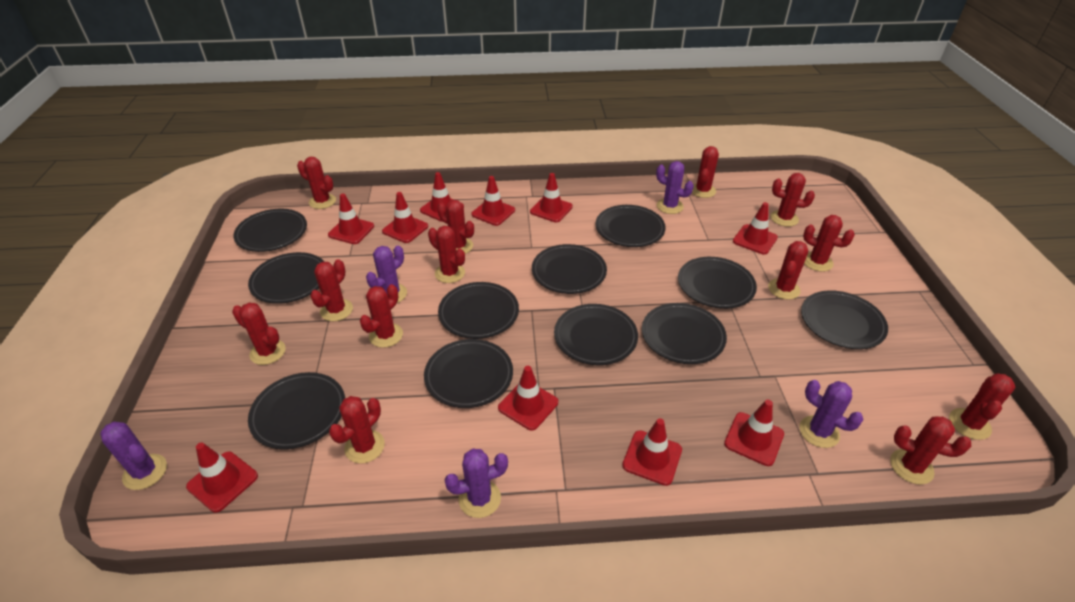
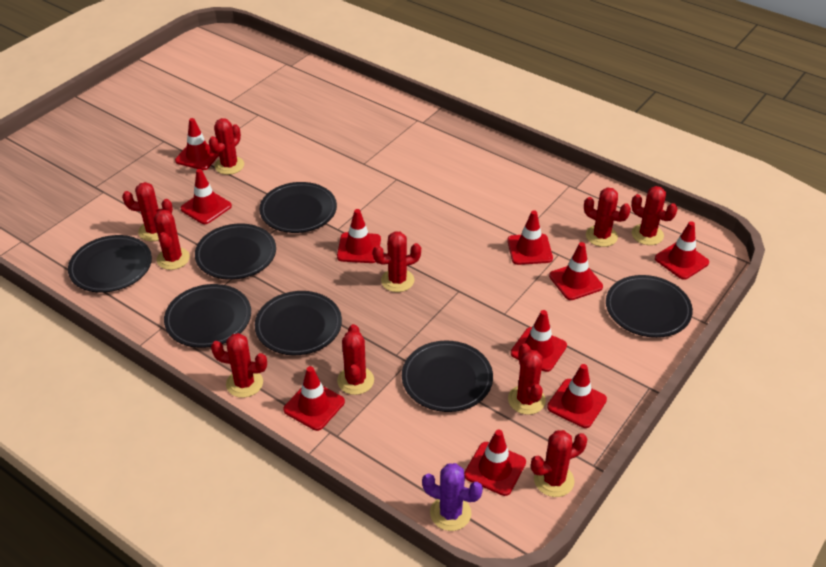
black plate: [233,209,307,252] [248,252,324,304] [248,372,345,449] [424,339,513,408] [438,282,519,339] [532,244,607,294] [554,304,638,365] [596,205,666,247] [642,303,727,364] [678,257,757,309] [801,290,888,349] = 11 -> [68,235,152,293] [164,284,251,348] [195,224,276,280] [255,291,342,355] [259,182,337,233] [402,341,493,412] [606,275,693,338] = 7
purple cactus: [100,422,167,490] [366,246,407,303] [445,448,508,518] [656,161,694,214] [799,380,864,448] = 5 -> [422,463,483,531] = 1
red cactus: [232,303,286,365] [297,157,336,209] [310,259,353,321] [329,396,385,463] [360,284,403,348] [428,226,465,283] [437,200,474,254] [692,146,719,198] [768,241,808,300] [770,173,815,227] [803,215,855,272] [890,416,971,484] [949,374,1015,440] = 13 -> [122,182,173,241] [154,210,190,270] [209,118,244,175] [211,333,267,398] [337,324,374,395] [373,231,421,292] [508,343,546,415] [531,430,587,497] [584,188,631,247] [631,186,677,245] = 10

